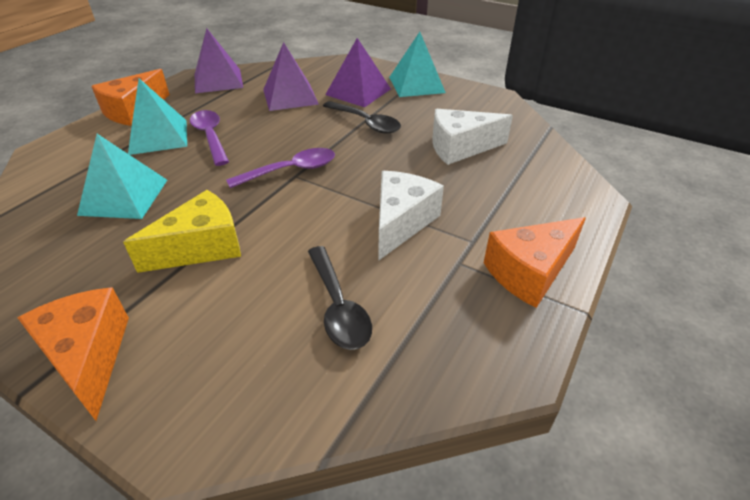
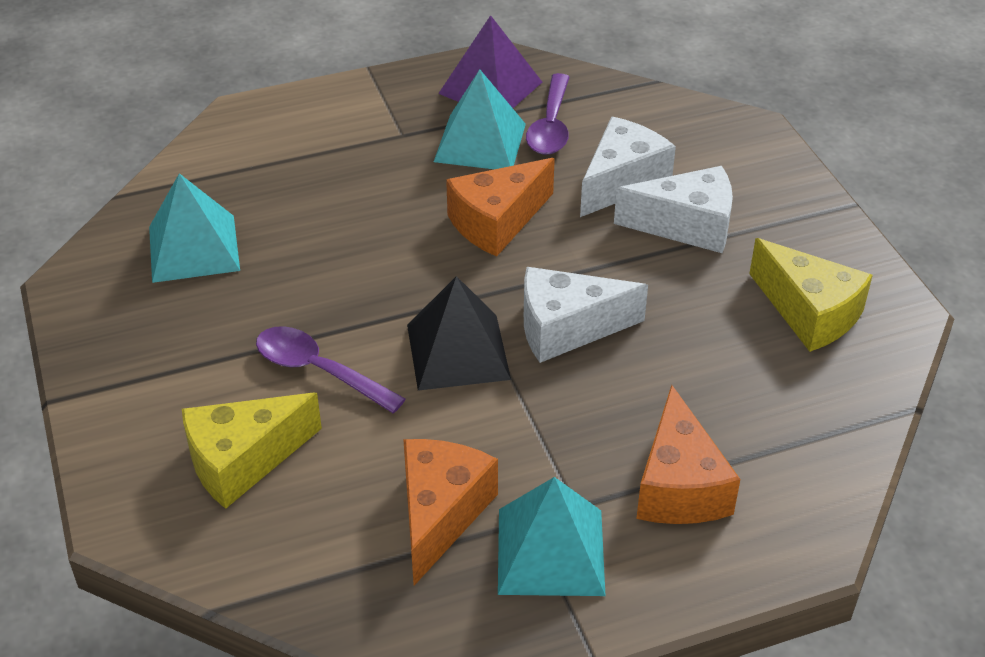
black pyramid: none = 0 -> [407,276,511,391] = 1
black spoon: [308,246,372,350] [323,101,401,134] = 2 -> none = 0
purple pyramid: [195,28,243,93] [263,42,319,111] [325,38,391,107] = 3 -> [438,15,542,108] = 1
white cheese: [379,171,444,260] [432,109,513,165] = 2 -> [524,267,648,363] [580,117,676,217] [614,166,733,253] = 3
yellow cheese: [123,190,241,273] = 1 -> [182,392,322,509] [749,238,873,352] = 2

